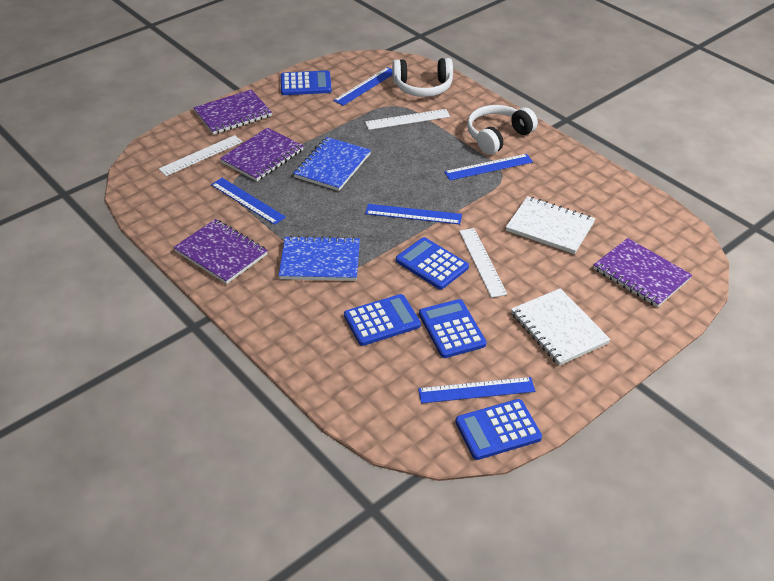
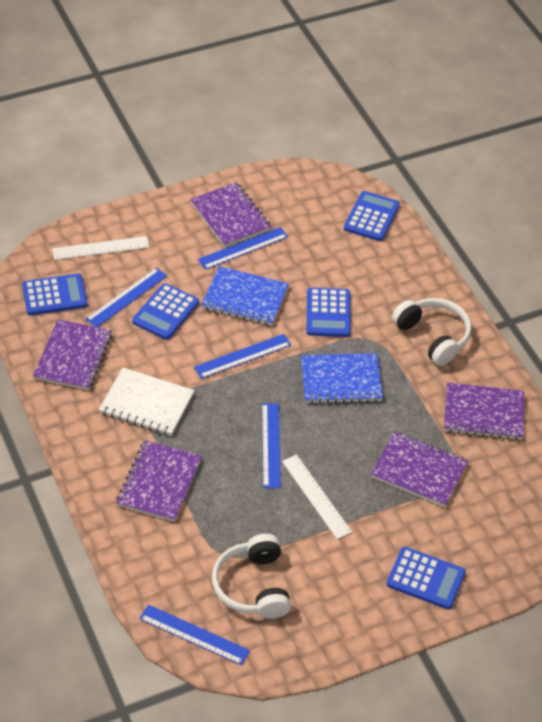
purple notebook: [173,219,268,284] [193,89,272,135] [220,128,304,181] [593,238,692,307] = 4 -> [33,319,112,390] [116,440,202,522] [190,182,271,247] [371,431,468,507] [444,382,524,440] = 5
white notebook: [506,196,595,254] [511,288,611,366] = 2 -> [99,368,194,436] = 1
white ruler: [159,135,243,176] [365,109,450,130] [459,228,507,298] = 3 -> [52,236,149,260] [282,455,352,539] = 2

